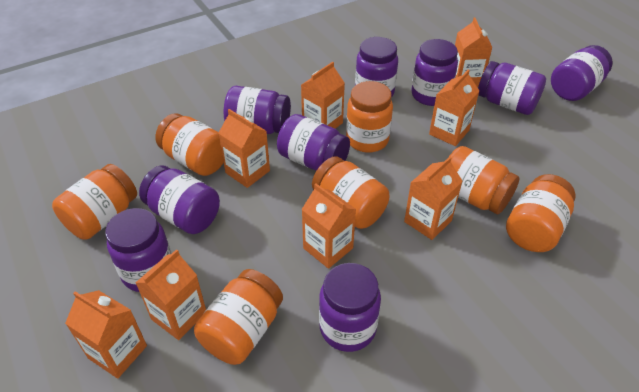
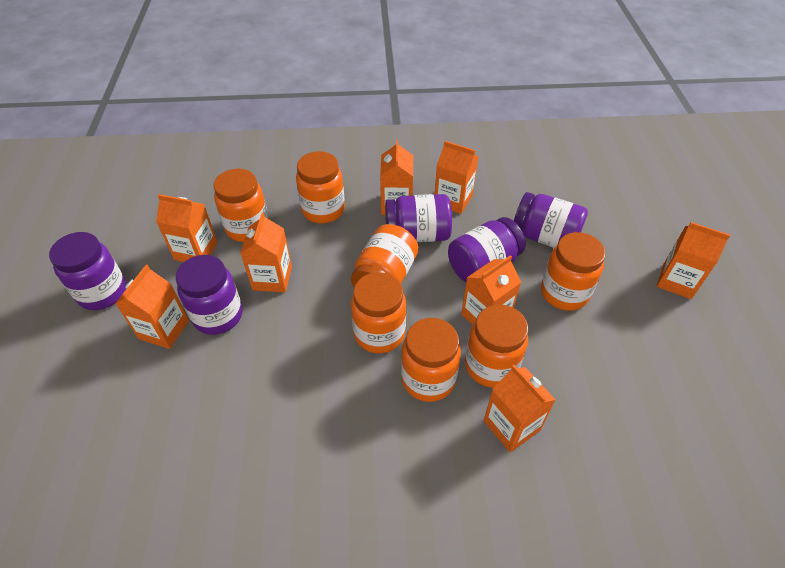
purple jar: [105,208,172,292] [139,165,220,234] [224,86,291,134] [277,114,350,171] [319,263,381,352] [355,37,398,98] [411,39,458,106] [478,61,546,115] [551,45,613,101] = 9 -> [49,232,126,310] [176,255,242,335] [385,194,452,242] [448,217,526,282] [514,192,588,248] = 5

